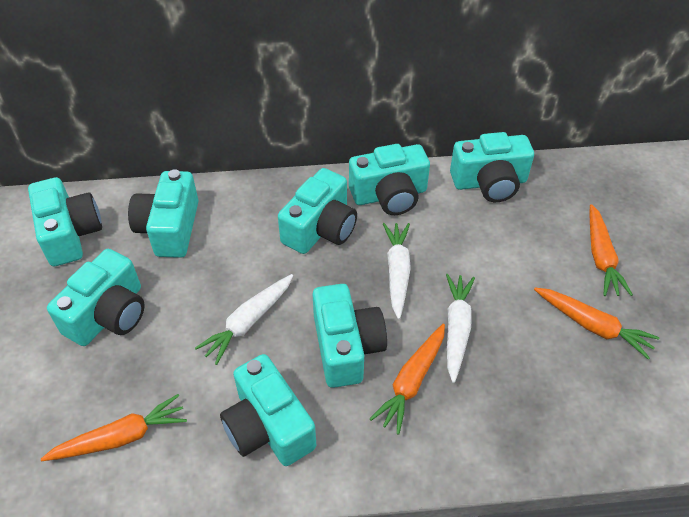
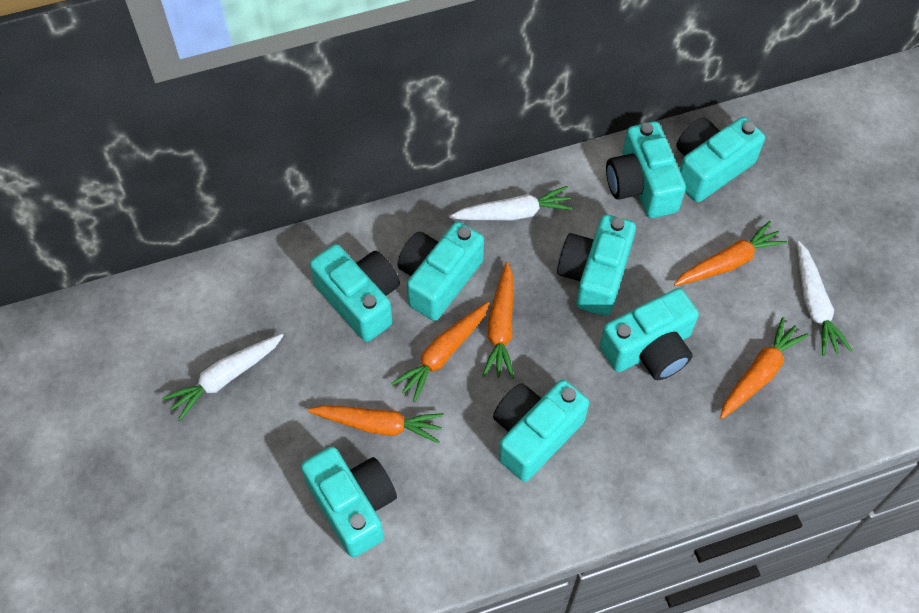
orange carrot: [41,394,187,461] [370,324,445,435] [534,288,660,360] [589,204,633,296] = 4 -> [307,405,444,444] [391,302,489,402] [482,262,514,379] [674,221,787,286] [720,317,809,419] = 5

